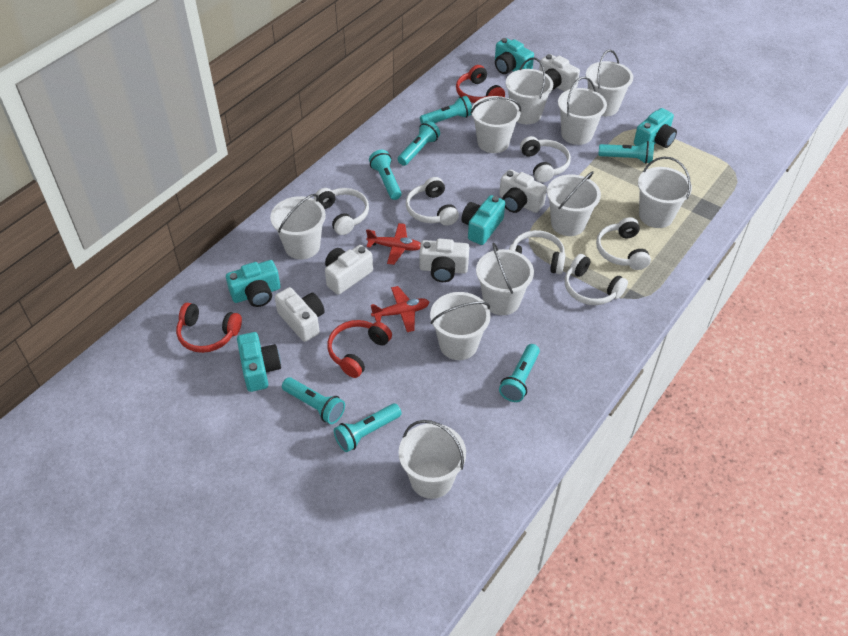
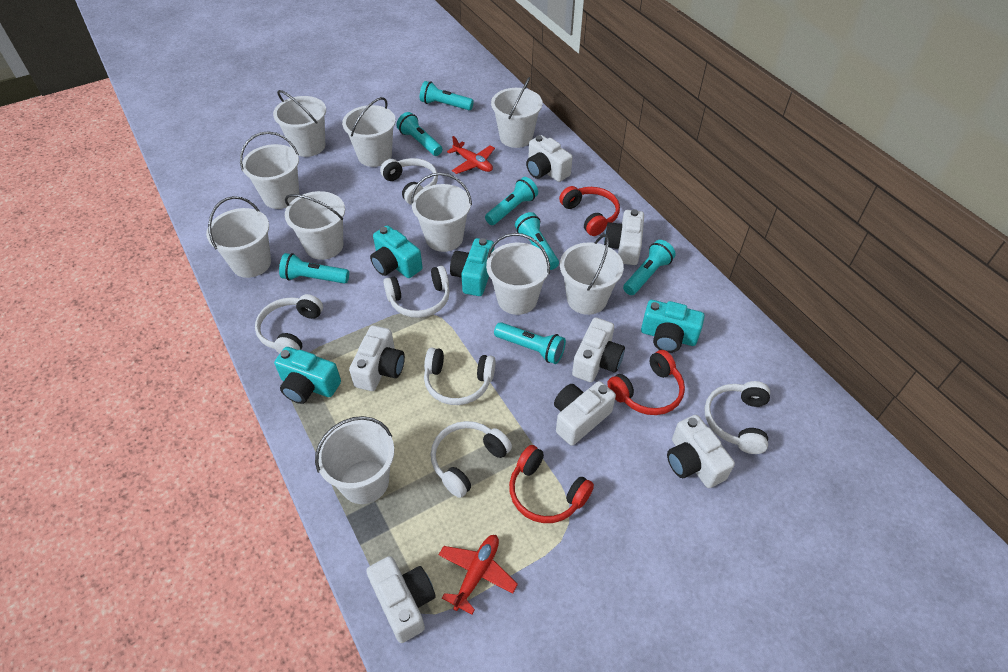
turquoise camera: [226,260,280,307] [237,332,281,392] [461,195,505,245] [495,38,534,74] [634,108,677,148] = 5 -> [274,347,341,404] [370,225,423,278] [450,238,494,296] [641,300,705,353] = 4
white camera: [275,287,325,342] [325,245,373,295] [420,239,469,282] [499,170,547,213] [539,54,580,92] = 5 -> [349,325,405,391] [366,556,436,643] [526,135,573,182] [554,381,616,446] [572,318,625,382] [604,209,644,265] [667,415,735,488] = 7

